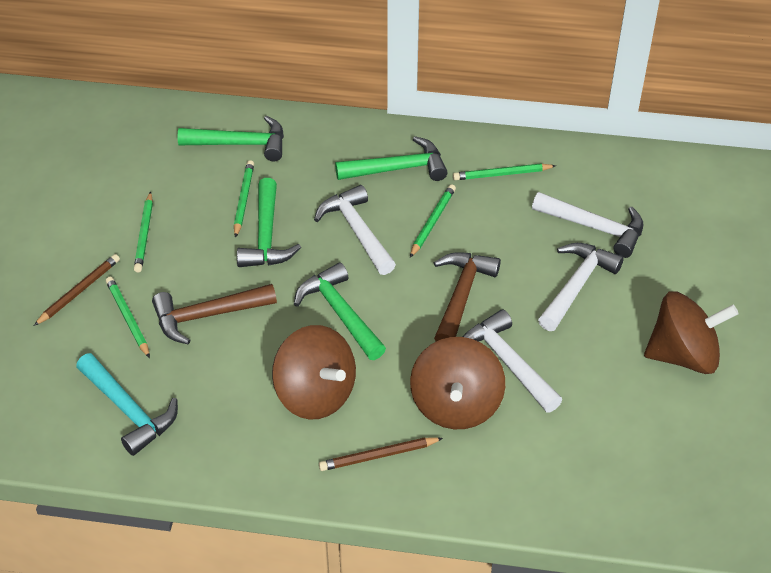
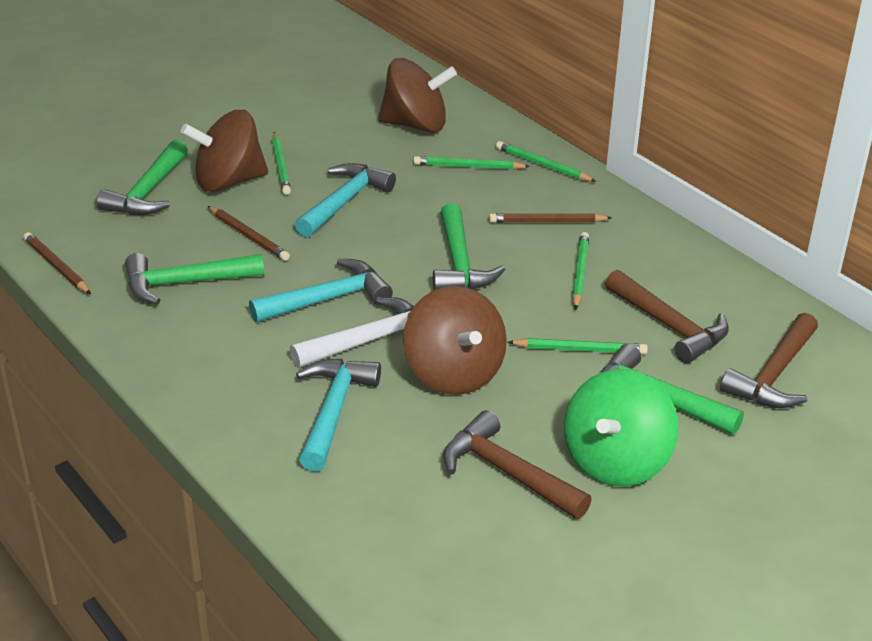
brown hammer: [152,284,277,344] [434,252,501,342] = 2 -> [443,410,592,519] [605,270,729,363] [720,313,818,408] = 3
brown pencil: [34,254,120,326] [319,437,443,471] = 2 -> [23,232,91,294] [208,206,290,261] [489,213,612,223] = 3
green spinning top: none = 0 -> [564,369,678,486] = 1
turquoise hammer: [76,353,178,456] = 1 -> [249,259,393,322] [295,163,396,237] [296,359,381,472] = 3
white hammer: [314,185,396,275] [463,309,562,412] [532,192,643,258] [538,243,624,331] = 4 -> [290,297,414,368] = 1

